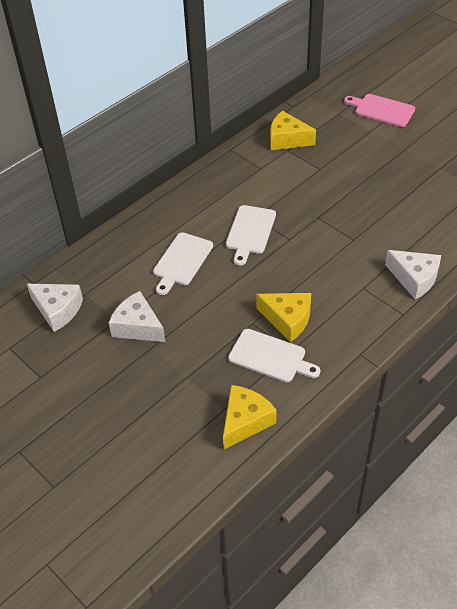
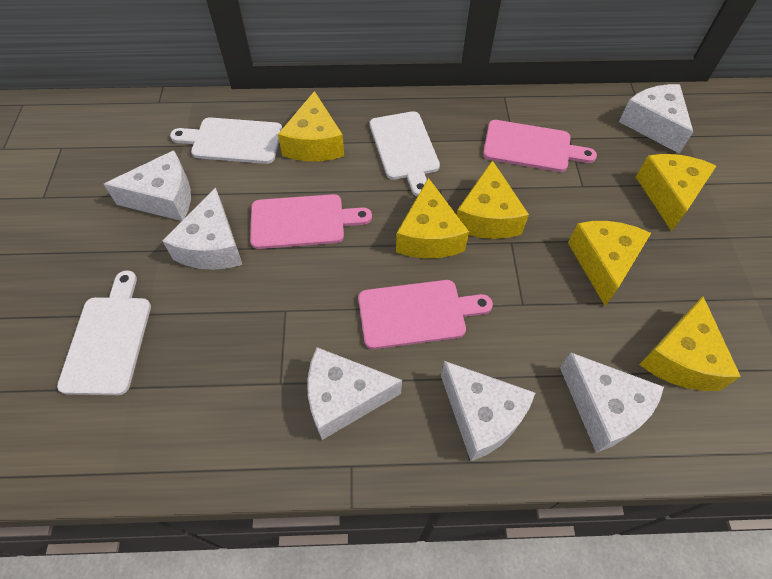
pink cutting board: [344,94,415,127] = 1 -> [250,194,372,249] [358,280,493,349] [483,120,597,172] = 3
white cheese: [27,284,83,332] [109,291,165,342] [385,250,441,299] = 3 -> [104,150,191,221] [163,187,243,270] [308,347,402,440] [441,361,535,461] [560,352,664,453] [619,84,693,154] = 6
yellow cheese: [223,385,277,449] [256,293,311,342] [270,111,316,150] = 3 -> [278,91,344,161] [396,178,469,258] [457,160,529,239] [568,221,651,306] [636,154,716,231] [639,296,741,391] = 6

